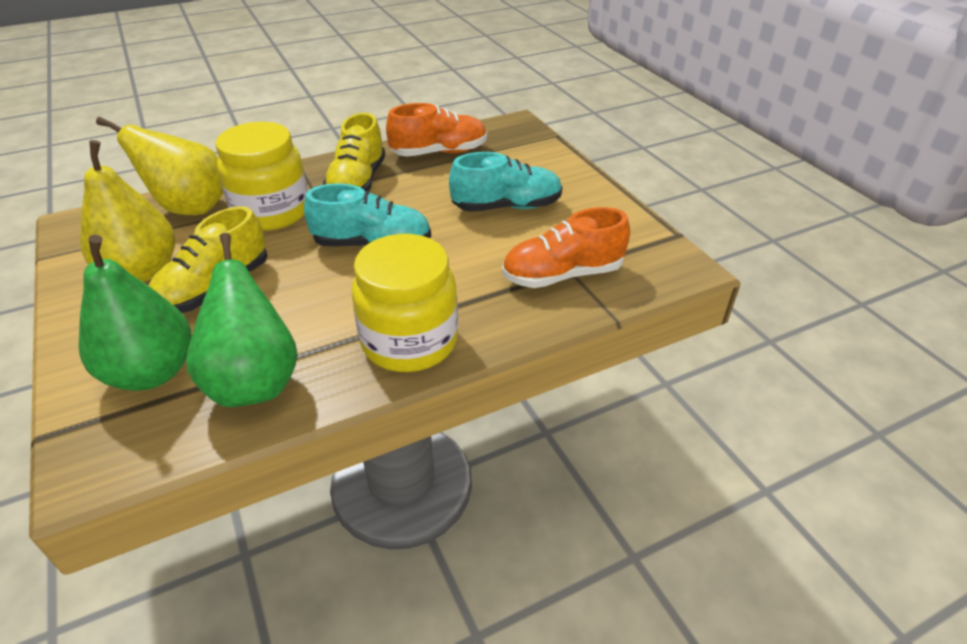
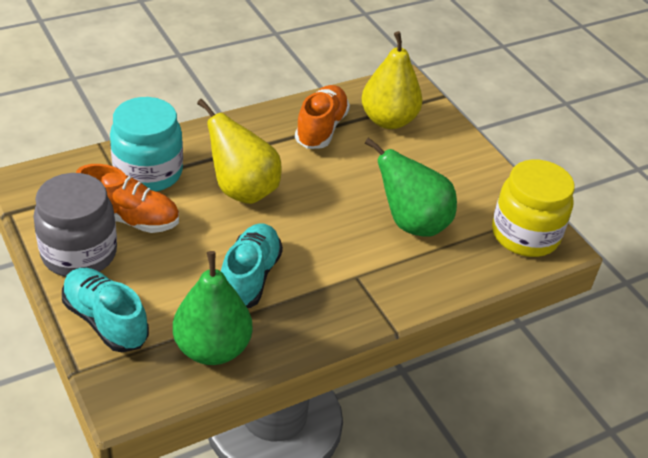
grey jar: none = 0 -> [33,173,117,277] = 1
turquoise jar: none = 0 -> [110,97,183,192] = 1
yellow jar: [216,122,308,231] [352,234,458,372] = 2 -> [492,159,575,257] = 1
yellow shoe: [149,206,268,313] [323,113,385,192] = 2 -> none = 0

